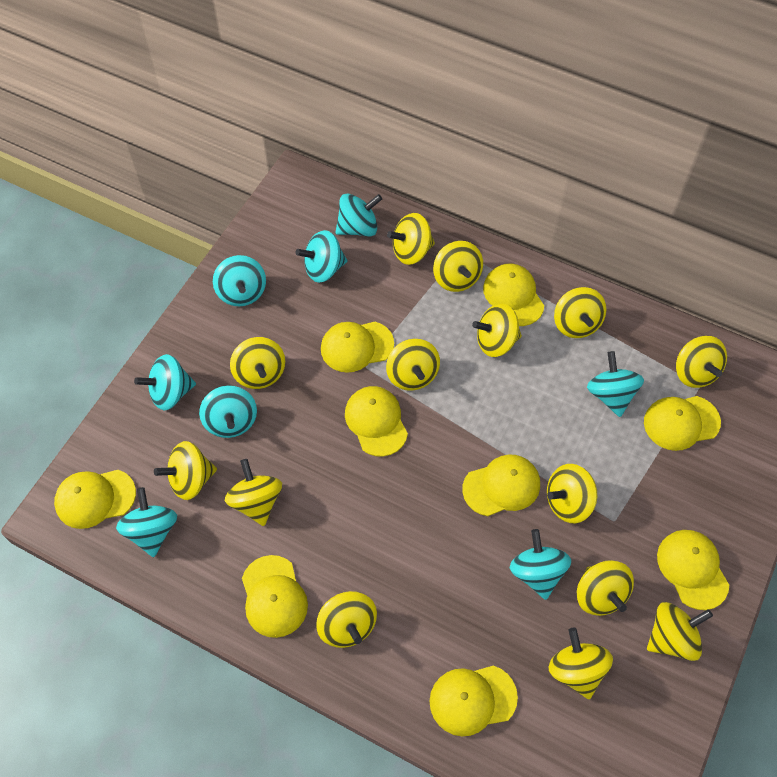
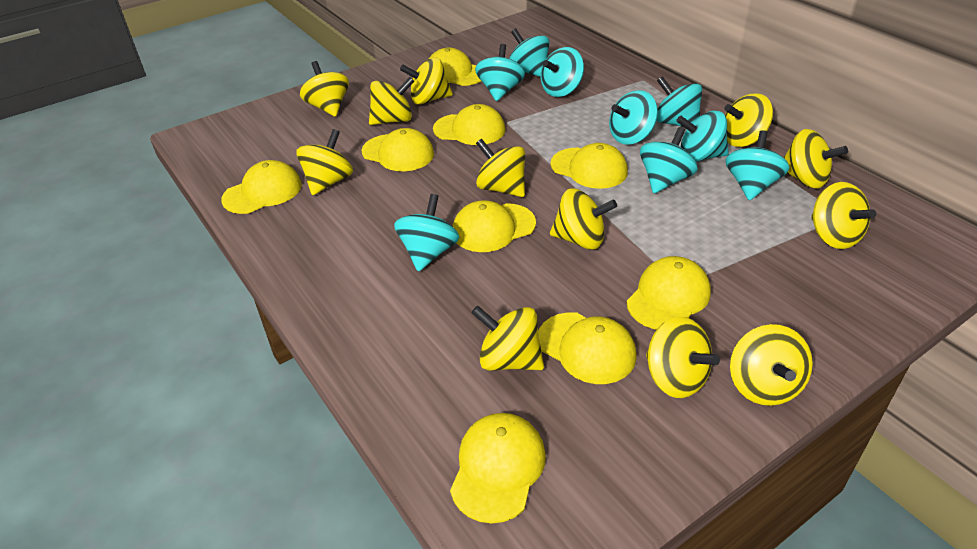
turquoise spinning top: [116,487,177,557] [134,354,196,410] [199,385,257,438] [213,255,266,306] [296,230,347,283] [335,193,382,237] [510,529,571,600] [587,351,644,417] = 8 -> [394,194,460,272] [475,44,525,101] [509,28,549,77] [541,47,584,97] [609,90,658,145] [640,127,697,194] [657,76,702,127] [676,111,729,162] [725,130,789,201] = 9
yellow spinning top: [154,441,217,500] [225,459,282,526] [230,337,285,389] [316,591,377,648] [386,339,440,391] [387,213,435,265] [433,241,483,292] [472,303,522,357] [547,464,597,523] [549,628,613,699] [554,287,607,338] [577,560,634,616] [647,602,713,661] [676,336,727,388] = 14 -> [297,129,353,195] [300,61,349,117] [369,77,414,125] [400,57,453,105] [471,306,544,371] [476,139,525,197] [550,188,617,250] [646,317,720,398] [724,93,773,147] [730,324,813,406] [783,129,848,189] [811,182,876,249] = 12

